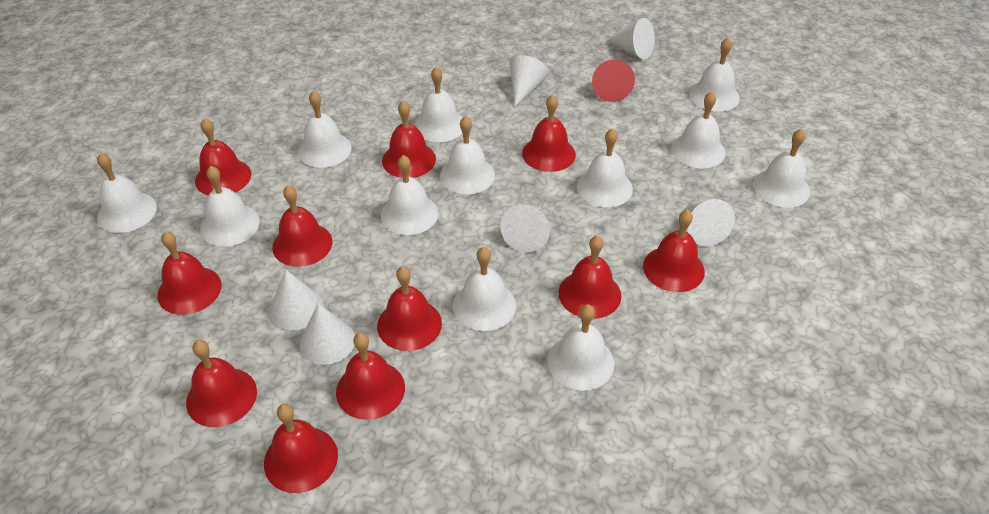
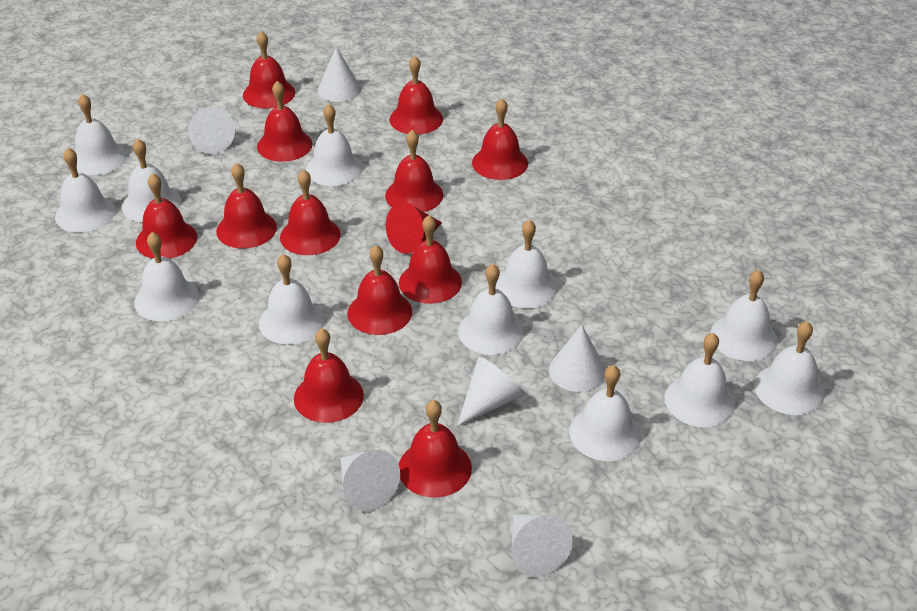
red bell: [157,231,222,315] [186,340,257,427] [195,118,251,195] [264,404,338,493] [272,185,332,267] [336,333,405,420] [377,266,442,351] [382,101,436,178] [522,95,576,172] [559,235,621,319] [643,210,705,292] = 11 -> [136,173,197,259] [216,163,277,248] [243,31,295,108] [257,81,313,162] [280,169,341,255] [294,328,364,423] [347,245,412,335] [385,130,443,212] [390,55,443,135] [399,215,462,304] [399,400,472,498] [472,98,528,180] = 12

